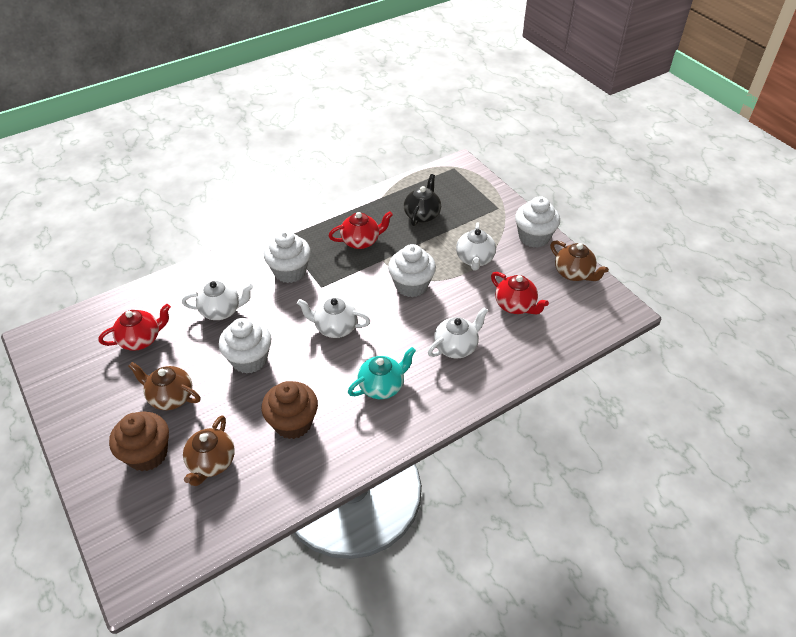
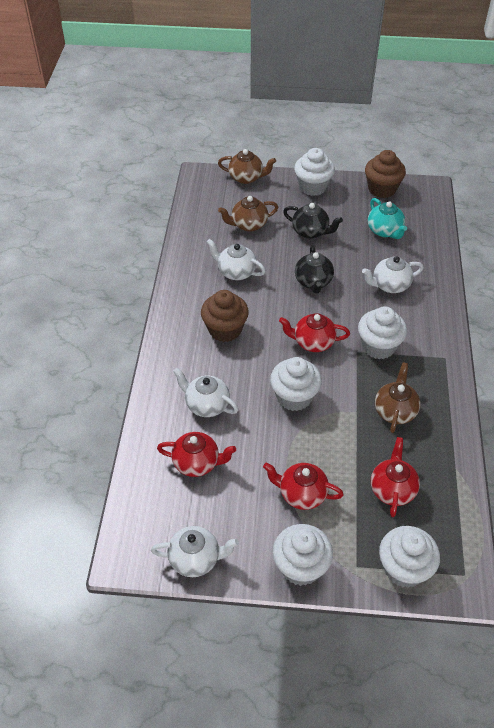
black teapot: [404,174,441,226] = 1 -> [283,203,343,239] [295,245,334,293] = 2
red teapot: [99,304,171,351] [328,211,393,249] [491,272,549,314] = 3 -> [157,432,236,477] [263,463,344,510] [279,313,350,352] [371,437,420,517] = 4
white cupcake: [219,318,271,374] [264,230,311,283] [388,244,436,297] [515,196,560,248] = 4 -> [270,357,322,411] [273,524,333,586] [294,148,335,196] [358,307,407,359] [379,526,440,588] = 5

